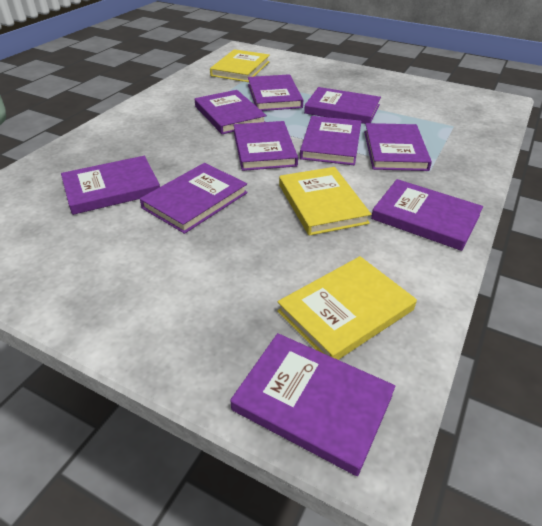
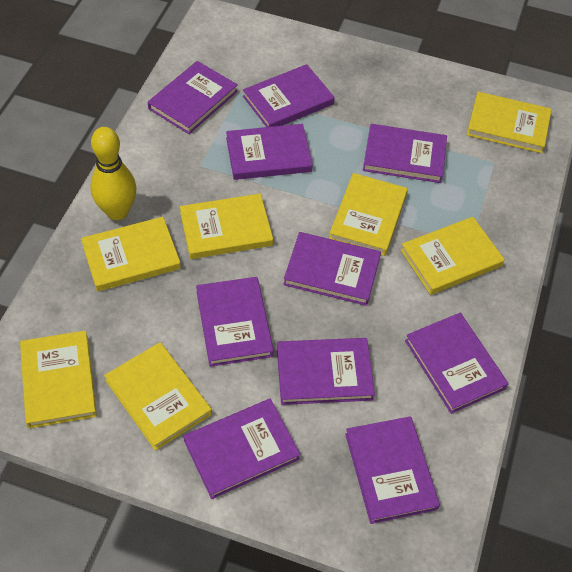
yellow book: [210,49,270,82] [277,256,417,360] [279,167,371,236] = 3 -> [20,331,97,428] [81,217,181,292] [104,342,212,451] [180,194,273,259] [329,173,408,256] [401,217,505,295] [467,92,552,153] = 7
yellow bowling pin: none = 0 -> [90,127,137,220] = 1

